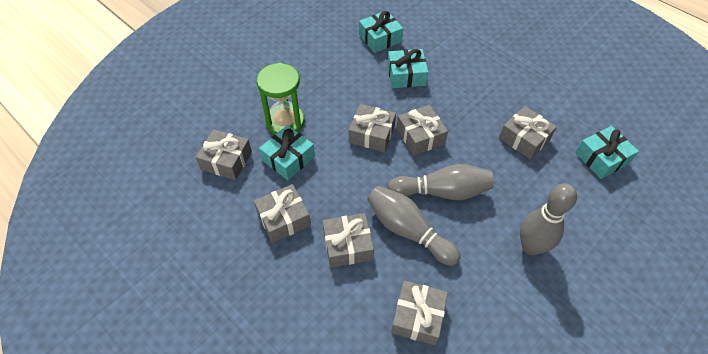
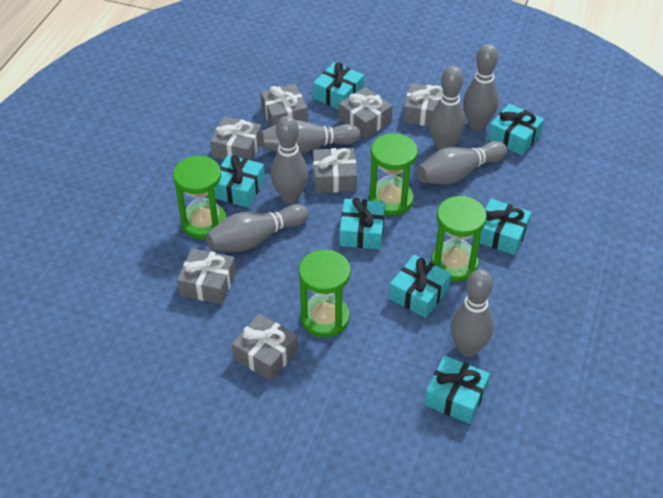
green hourglass: [257,63,305,135] = 1 -> [173,156,226,239] [299,250,351,337] [369,133,418,216] [431,196,487,281] = 4
grey bowling pin: [367,186,461,266] [387,164,494,200] [520,184,577,255] = 3 -> [206,204,309,252] [260,120,360,154] [271,116,308,203] [416,141,507,185] [429,66,465,150] [450,269,494,357] [463,44,499,131] = 7
turquoise gift: [259,125,315,180] [359,11,403,53] [387,49,428,88] [575,126,639,179] = 4 -> [214,155,265,208] [313,62,364,109] [339,198,385,250] [389,255,451,318] [424,355,490,424] [479,199,532,255] [488,103,544,156] = 7

